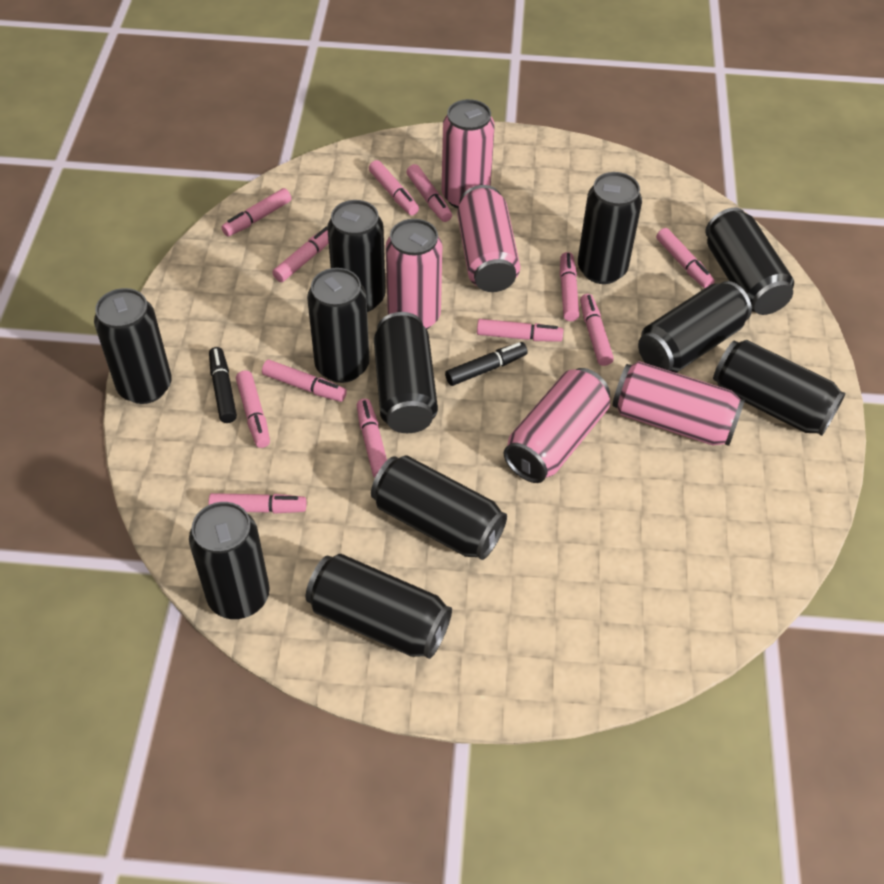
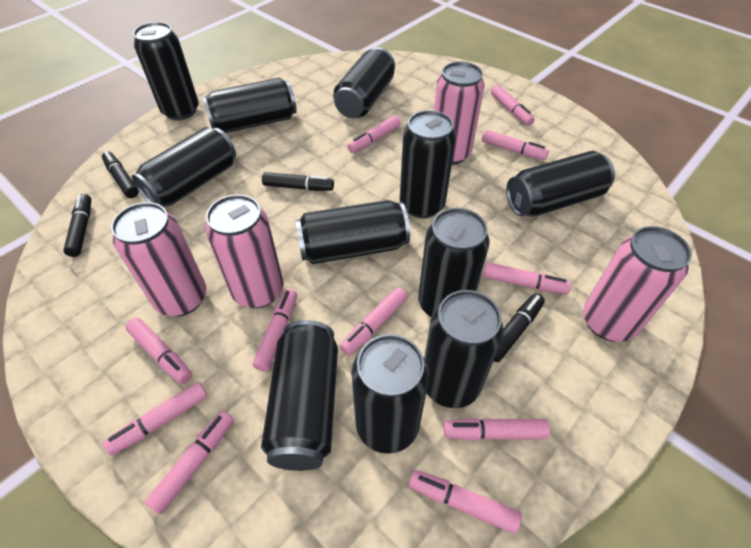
black marker: [209,347,237,423] [445,342,528,386] = 2 -> [63,194,91,257] [102,151,139,198] [262,172,334,191] [494,293,545,362] = 4
pink can: [386,219,443,329] [442,99,495,209] [457,185,520,292] [504,368,610,483] [612,361,745,446] = 5 -> [111,202,206,316] [205,194,283,308] [434,61,485,165] [583,226,692,342] = 4
pink marker: [208,493,306,514] [221,188,291,236] [236,370,270,448] [262,360,347,402] [272,226,329,282] [357,399,387,478] [369,160,419,215] [407,164,452,222] [477,319,563,342] [560,252,579,321] [580,294,614,366] [656,228,715,289] = 12 -> [103,382,208,455] [125,318,192,384] [145,411,234,515] [253,289,297,372] [340,287,408,356] [348,115,401,153] [409,470,522,534] [443,418,550,441] [482,130,549,160] [483,262,571,294] [491,85,534,126] = 11

